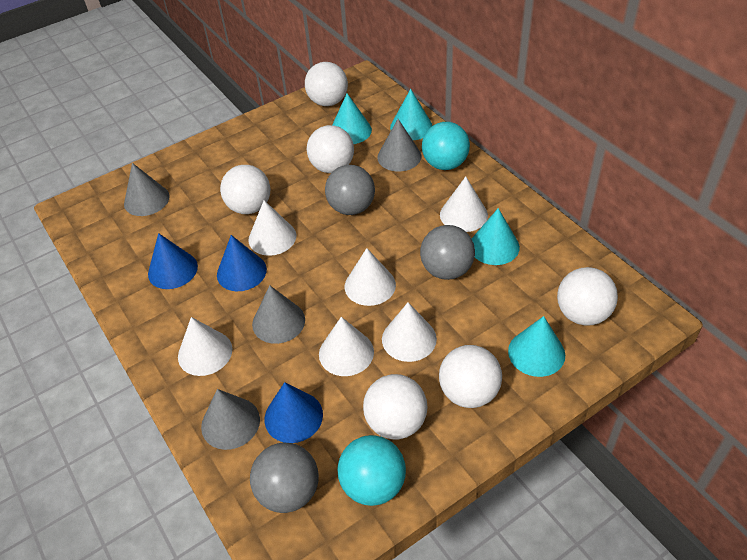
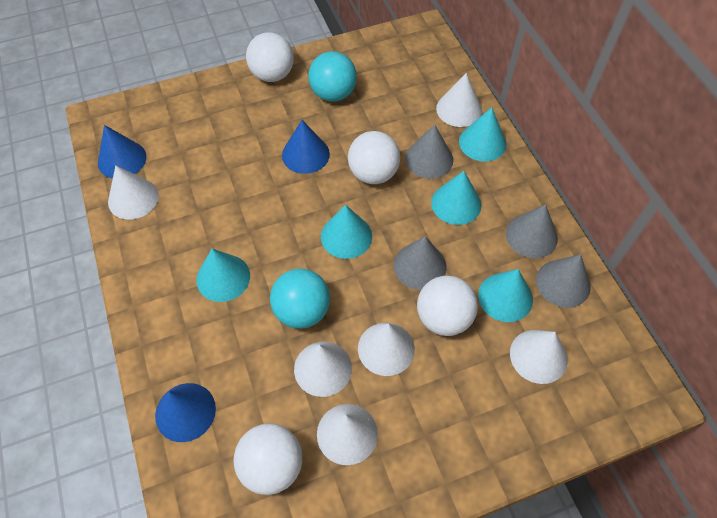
grey ball: [250,442,319,513] [325,165,375,215] [420,225,475,280] = 3 -> none = 0
turquoise cone: [332,94,372,144] [390,89,432,140] [472,208,520,265] [508,316,565,377] = 4 -> [196,249,250,302] [321,205,372,259] [431,171,482,225] [459,107,506,162] [478,269,533,322] = 5
white ball: [220,165,270,214] [305,62,348,106] [307,125,354,173] [363,374,428,440] [439,345,502,408] [557,267,618,326] = 6 -> [233,424,303,495] [246,32,294,82] [348,131,400,184] [417,276,478,336] = 4

